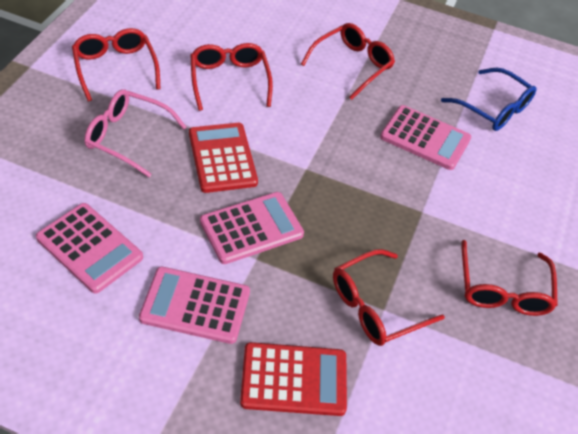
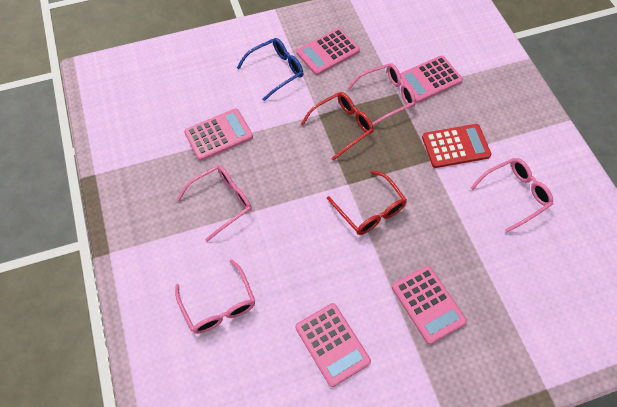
pink calculator: [36,203,143,294] [139,267,250,344] [200,192,304,264] [380,105,471,170] = 4 -> [184,108,253,161] [295,303,371,387] [297,28,360,75] [392,266,467,344] [400,56,463,103] = 5
pink glasses: [84,89,187,177] = 1 -> [175,259,255,334] [177,165,252,242] [347,63,416,126] [470,158,553,233] = 4
red calculator: [189,123,258,193] [240,342,347,416] = 2 -> [422,124,491,168] = 1
red glasses: [72,28,161,102] [191,43,273,111] [301,23,395,100] [333,249,445,346] [461,240,558,316] = 5 -> [301,92,374,161] [327,170,407,235] = 2

